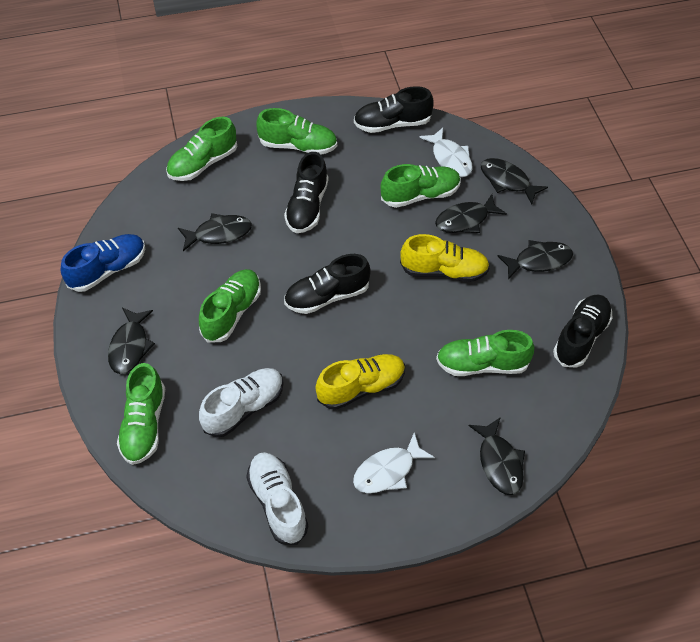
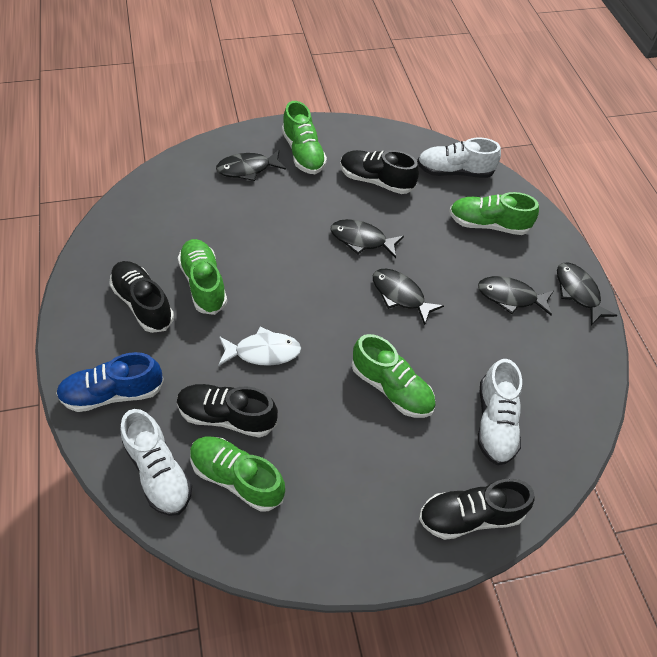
black fish: [108,308,155,374] [178,213,252,251] [435,194,507,233] [469,417,525,495] [481,158,548,204] [498,240,573,279] = 6 -> [216,150,286,181] [331,219,404,258] [373,269,444,325] [478,276,554,316] [557,262,618,325] = 5
green shoe: [117,363,165,465] [166,117,237,181] [199,269,261,343] [256,108,337,155] [380,164,461,208] [436,330,534,376] = 6 -> [178,239,227,315] [190,437,285,512] [282,101,327,174] [352,334,436,418] [449,192,539,235] = 5
white fish: [353,432,435,493] [419,127,473,177] = 2 -> [218,327,301,366] = 1
white shoe: [199,368,284,437] [246,452,308,545] = 2 -> [120,409,192,516] [417,138,501,178] [478,359,522,465] = 3
yellow shoe: [316,354,405,410] [400,234,490,282] = 2 -> none = 0

